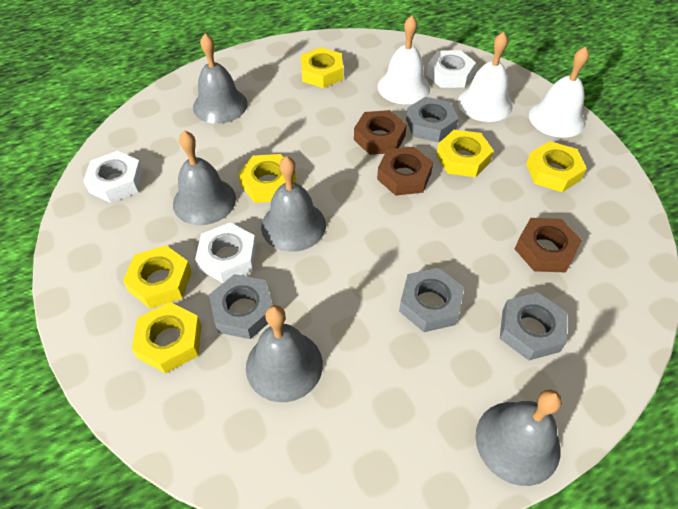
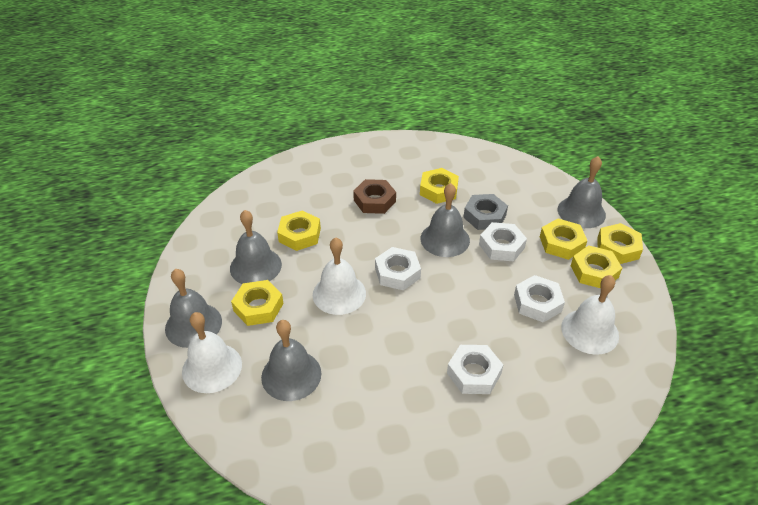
brown nut: [354,110,407,155] [377,147,433,196] [515,218,582,272] = 3 -> [353,179,396,214] = 1
grey nut: [209,274,273,339] [399,268,464,332] [406,97,459,142] [500,292,567,360] = 4 -> [463,194,508,230] = 1
white nut: [83,151,143,203] [195,223,257,283] [426,50,476,88] = 3 -> [375,247,421,290] [447,345,503,394] [479,222,527,261] [514,275,565,323] = 4

